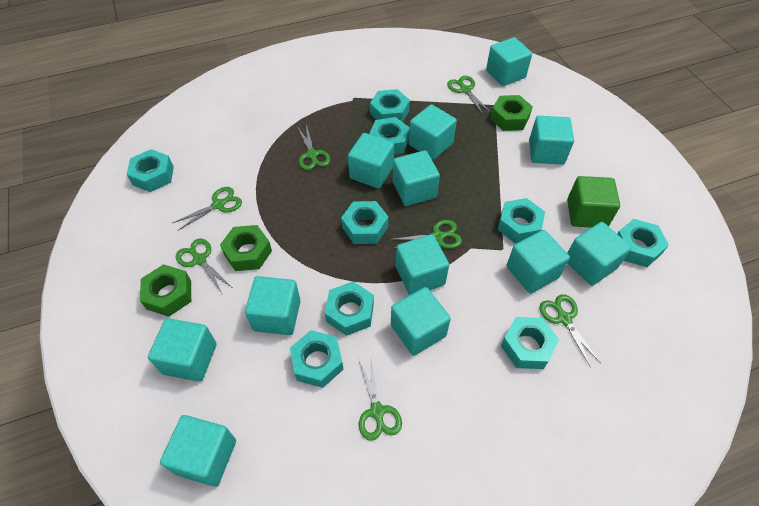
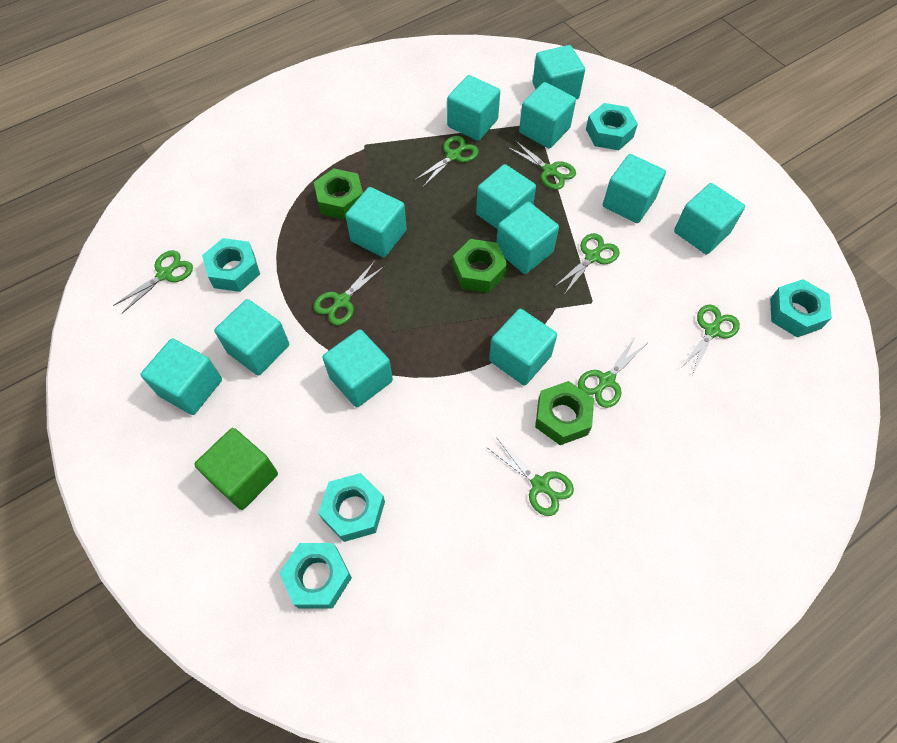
green scissors: [173,187,242,231] [176,238,231,293] [297,124,331,170] [358,355,402,441] [389,220,462,249] [447,76,491,114] [539,294,601,368] = 7 -> [113,250,193,314] [314,261,385,325] [414,136,479,187] [486,437,574,516] [507,140,576,190] [554,233,620,295] [578,336,646,408] [680,305,740,376] = 8
turquoise nut: [127,149,174,192] [290,330,344,388] [325,281,374,336] [341,201,389,244] [369,117,410,154] [370,89,410,122] [498,198,545,244] [501,317,559,369] [617,219,669,267] = 9 -> [202,238,260,292] [279,543,352,609] [318,473,385,542] [586,103,638,150] [770,279,832,337] = 5

